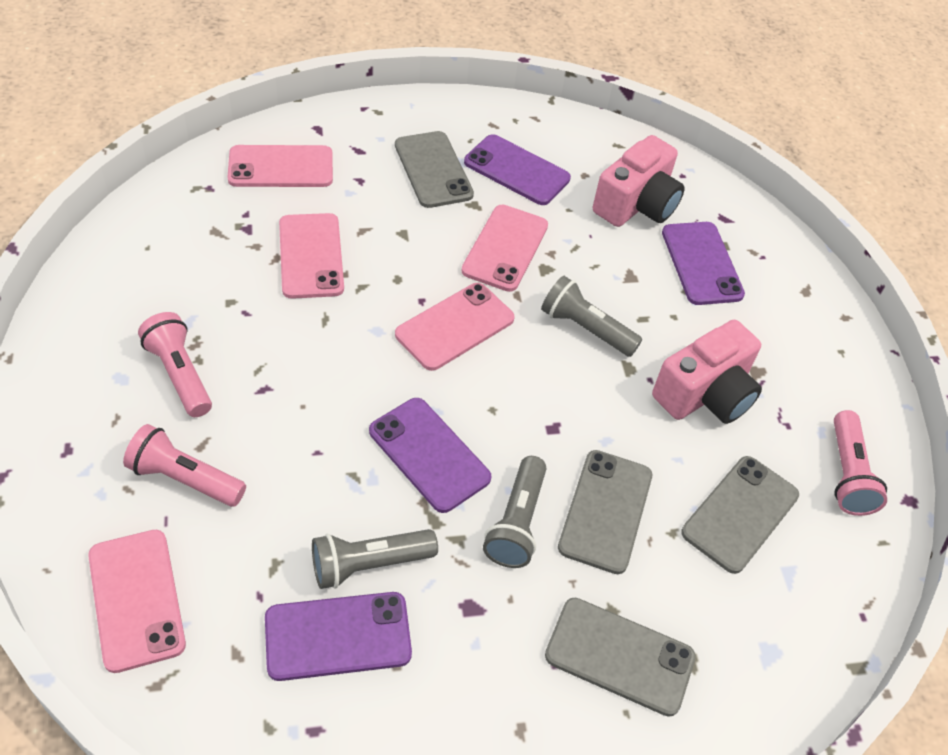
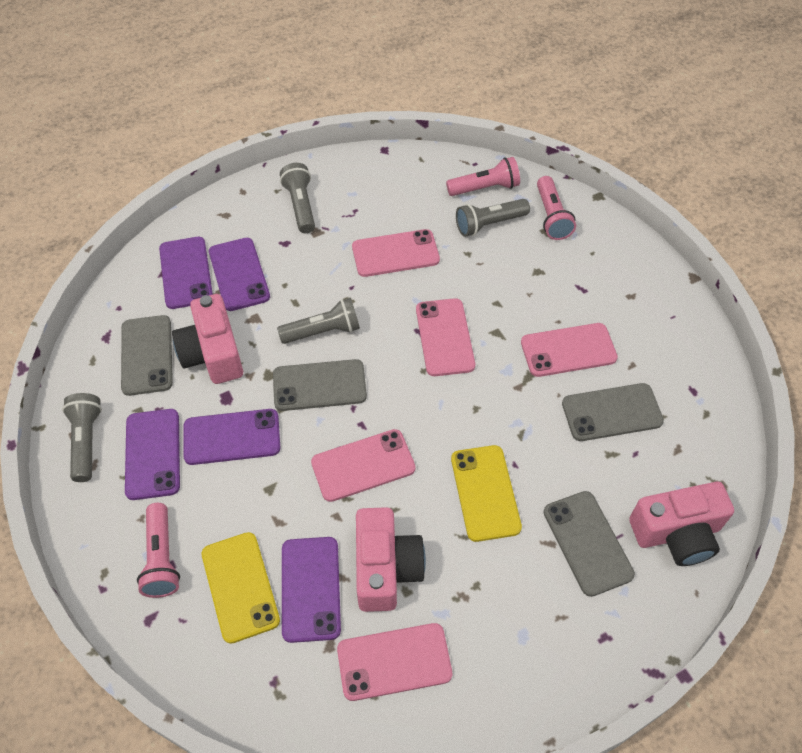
grey flashlight: [312,529,438,589] [483,456,546,568] [541,276,642,357] = 3 -> [62,393,102,482] [277,298,360,344] [280,163,315,233] [456,199,530,237] = 4
pink camera: [593,135,685,227] [652,320,762,424] = 2 -> [172,294,243,384] [356,507,426,612] [629,482,734,566] = 3
purple phone: [265,592,412,681] [369,398,492,513] [464,134,571,205] [662,222,745,305] = 4 -> [125,409,180,500] [159,237,213,309] [183,409,280,465] [209,238,270,311] [282,537,341,643] = 5
yellow phone: none = 0 -> [202,532,280,644] [451,445,522,542] = 2

